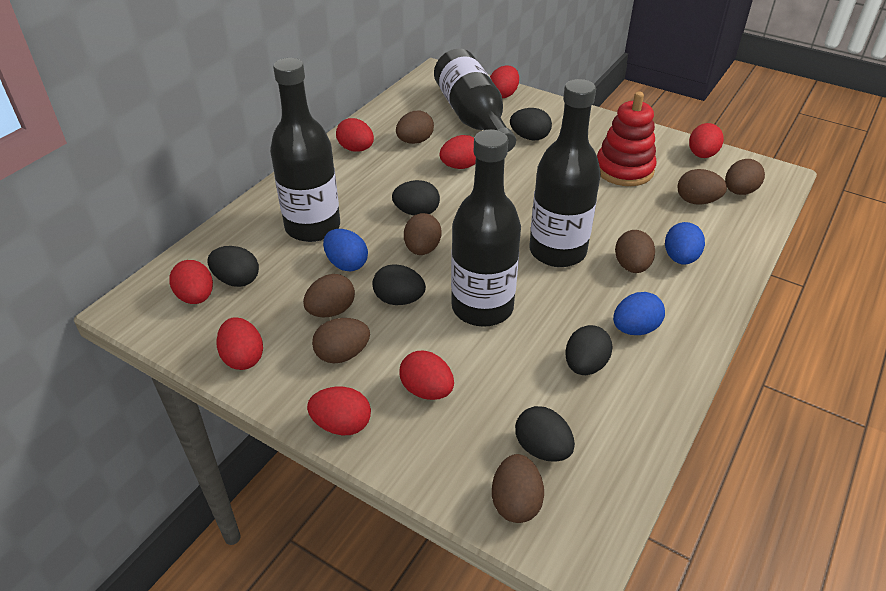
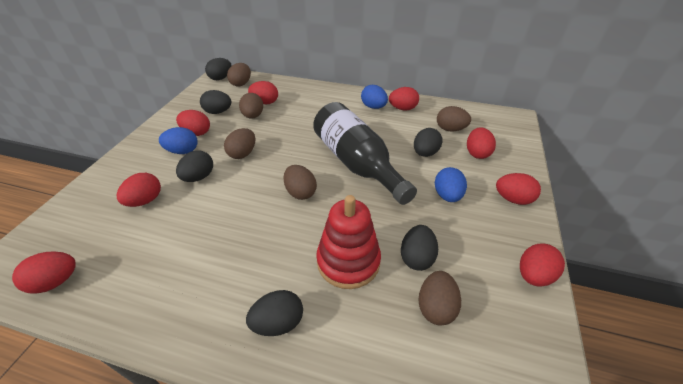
black bottle: [270,58,340,242] [434,49,516,152] [451,129,521,327] [529,79,601,267] = 4 -> [313,102,417,205] = 1
brown egg: [303,274,355,317] [312,318,370,363] [396,111,434,144] [404,213,442,255] [492,454,544,523] [615,230,655,273] [677,169,727,205] [725,159,765,195] = 8 -> [224,128,255,159] [227,63,251,87] [239,93,263,119] [284,165,317,200] [418,271,461,326] [437,106,471,132] = 6

